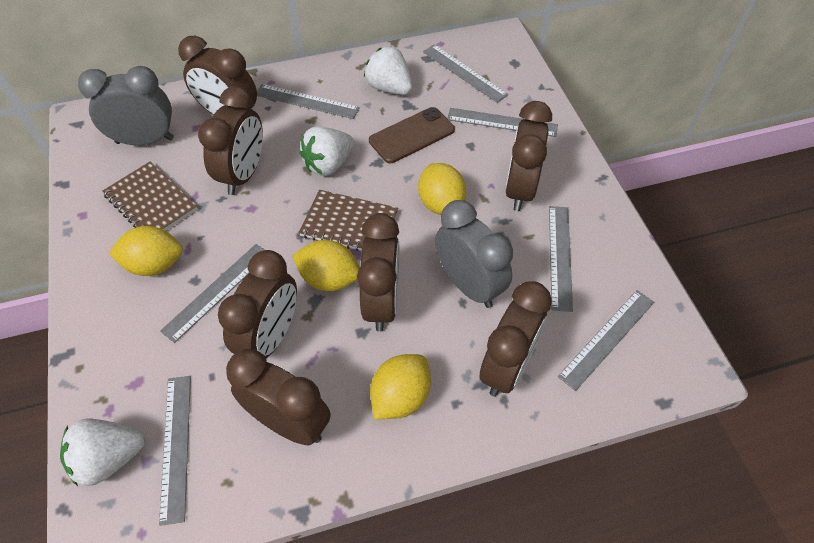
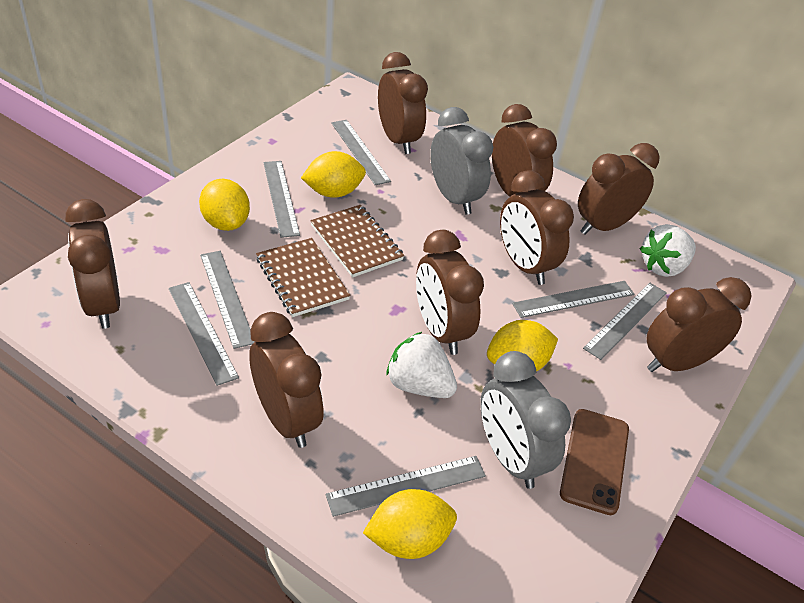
brown clock: [178,36,257,115] [198,86,263,195] [218,250,297,358] [226,349,331,445] [357,213,399,332] [480,281,552,397] [505,101,552,211] = 7 -> [65,199,120,329] [249,312,324,448] [378,52,428,154] [416,230,484,355] [492,104,557,196] [500,171,574,285] [578,143,660,235] [646,277,752,372] = 8
white strawberry: [60,419,145,486] [300,126,355,176] [364,46,413,95] = 3 -> [386,332,457,398] [640,224,696,277] = 2

